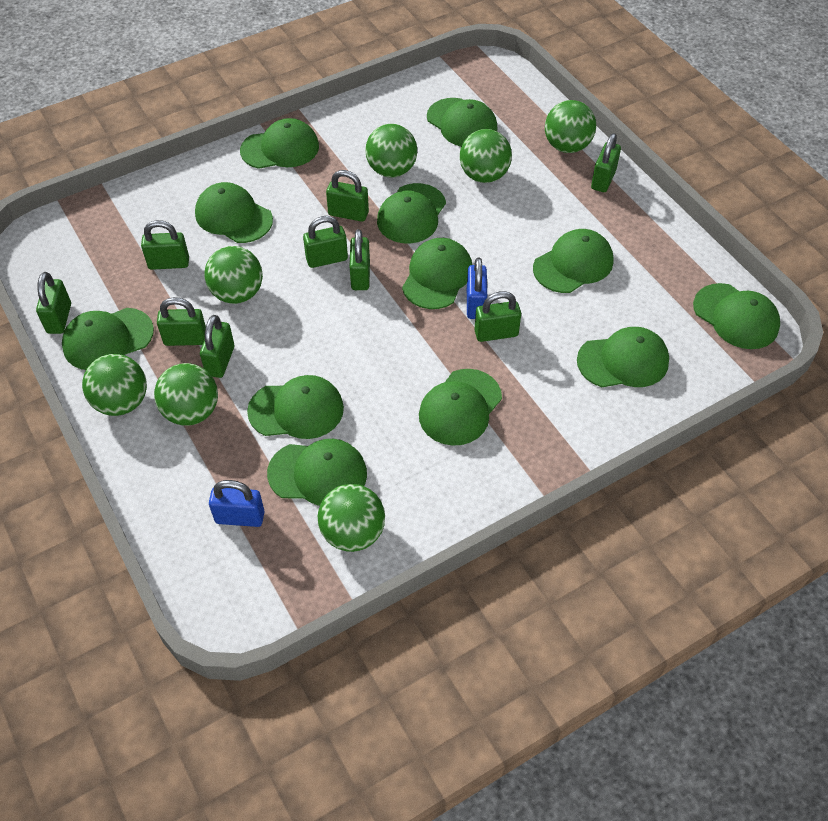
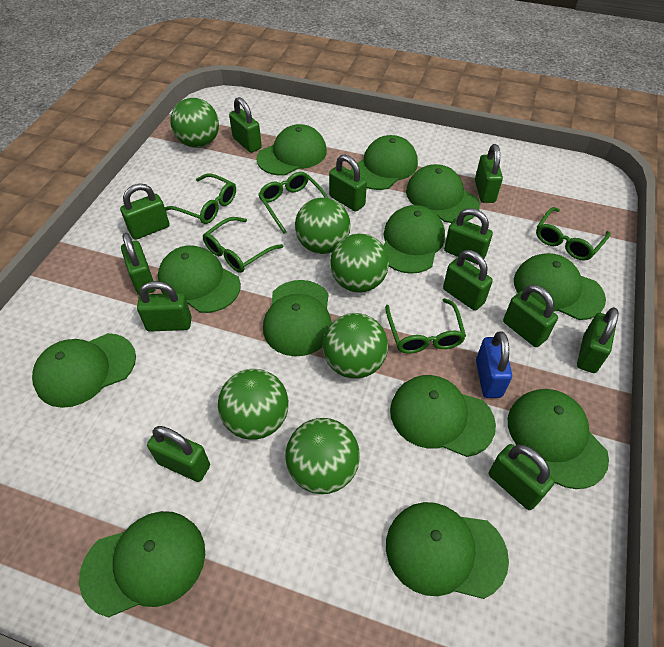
blue padlock: [209,480,264,527] [467,257,487,319] = 2 -> [476,331,512,398] = 1
green ball: [82,354,147,416] [154,363,218,426] [204,246,263,304] [318,484,385,552] [365,124,417,177] [460,129,512,183] [545,100,596,153] = 7 -> [171,98,219,148] [218,369,289,440] [285,418,360,494] [295,197,351,254] [323,313,388,378] [330,233,389,293] = 6
green glasses: none = 0 -> [165,173,236,224] [203,217,283,273] [258,172,328,234] [385,298,466,354] [536,207,611,261] = 5
green padlock: [36,272,71,334] [141,220,189,270] [157,297,206,346] [200,315,234,378] [303,216,348,268] [326,170,369,222] [349,229,370,290] [474,291,521,342] [591,133,621,192] = 9 -> [120,183,170,240] [121,233,156,296] [137,281,192,332] [147,426,210,482] [229,97,262,153] [329,155,367,212] [443,250,493,311] [444,208,493,264] [475,144,503,203] [489,444,555,510] [503,285,558,347] [577,307,619,373] = 12

